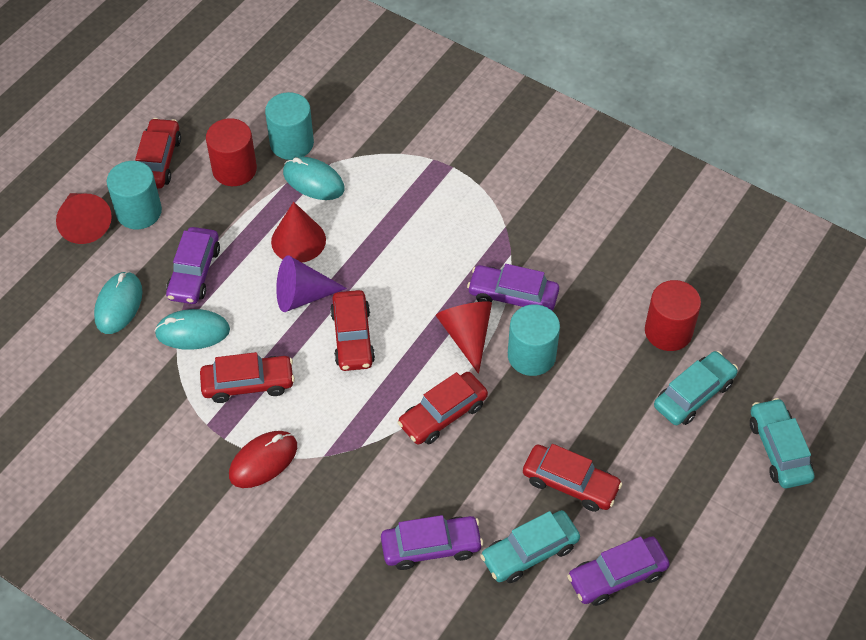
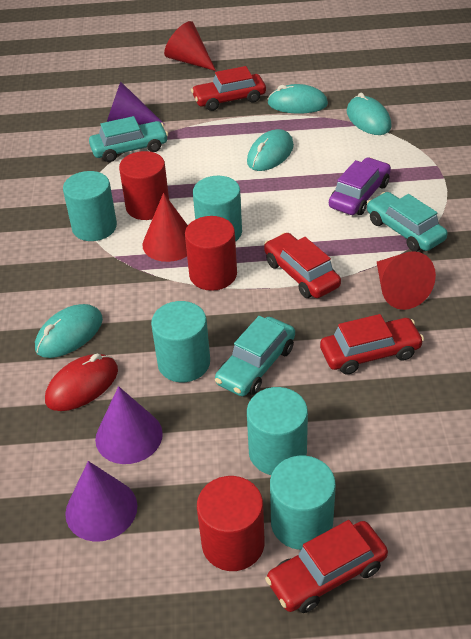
purple car: [166,227,220,304] [381,515,483,570] [467,264,559,311] [567,536,670,606] = 4 -> [329,157,391,215] = 1
purple cone: [276,255,347,312] = 1 -> [65,461,137,542] [95,386,163,464] [107,82,164,125] = 3
red car: [135,118,181,189] [200,352,295,403] [330,290,375,371] [398,372,488,444] [523,444,622,512] = 5 -> [191,66,266,111] [264,232,341,298] [265,520,388,613] [320,314,424,375] = 4
red cylinder: [206,118,257,186] [645,280,701,351] = 2 -> [119,151,169,220] [185,216,237,291] [197,476,265,571] = 3
turquoise cylinder: [107,161,162,229] [265,92,314,160] [508,304,560,376] = 3 -> [63,171,117,241] [151,301,210,382] [193,176,242,242] [247,387,308,475] [270,456,336,550] = 5
turquoise mouse: [94,271,143,334] [154,309,230,350] [283,157,345,200] = 3 -> [35,304,103,358] [247,129,294,171] [267,84,328,114] [347,93,392,135] = 4

